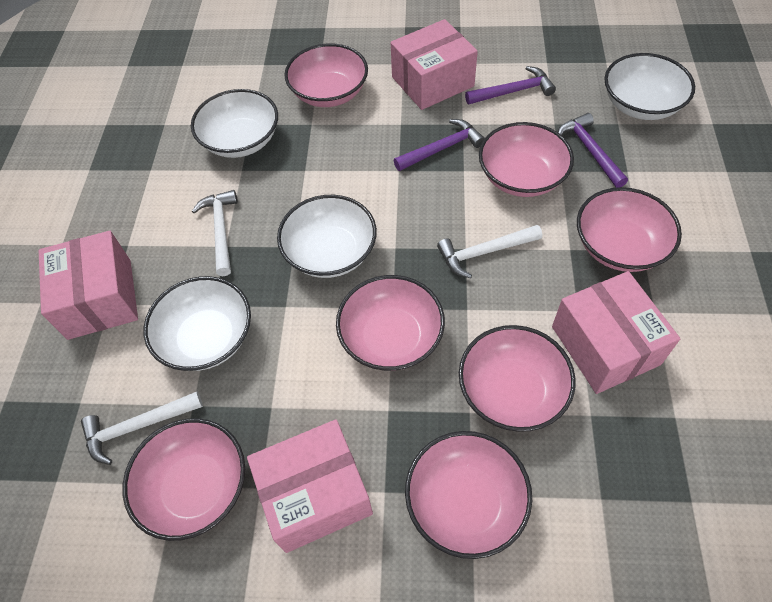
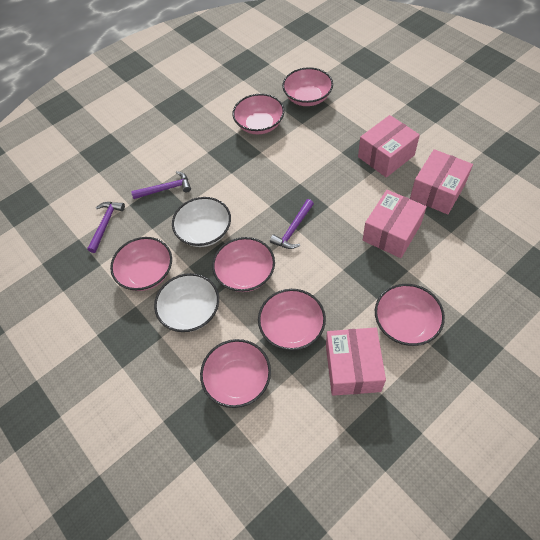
white bowl: [143,276,251,371] [191,89,278,158] [277,195,377,278] [604,53,695,120] = 4 -> [154,273,219,332] [172,197,231,247] = 2
white hammer: [81,392,203,465] [192,190,238,276] [437,225,542,278] = 3 -> none = 0

